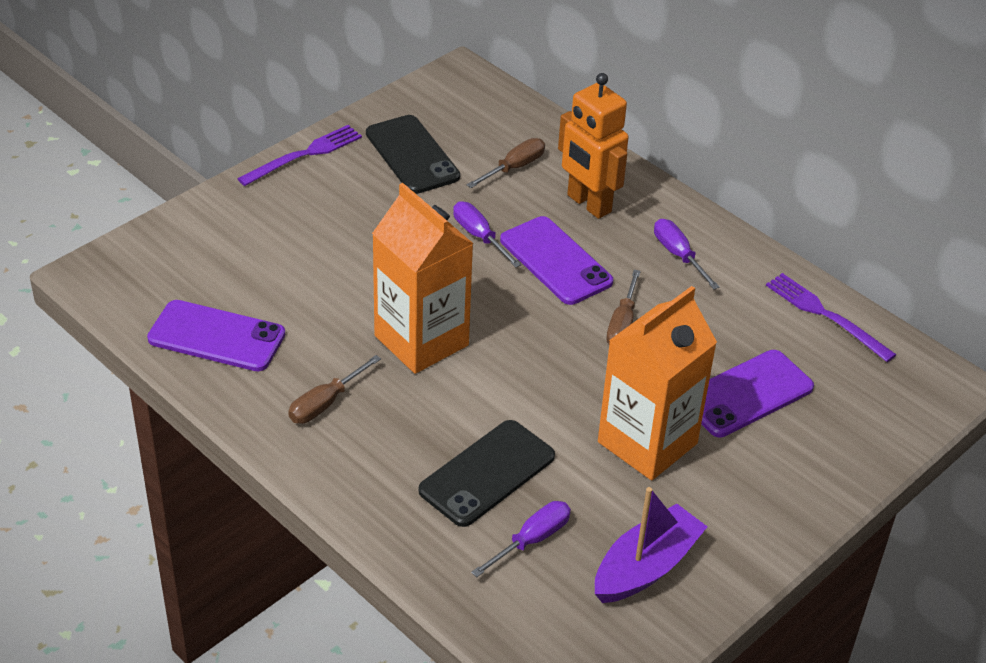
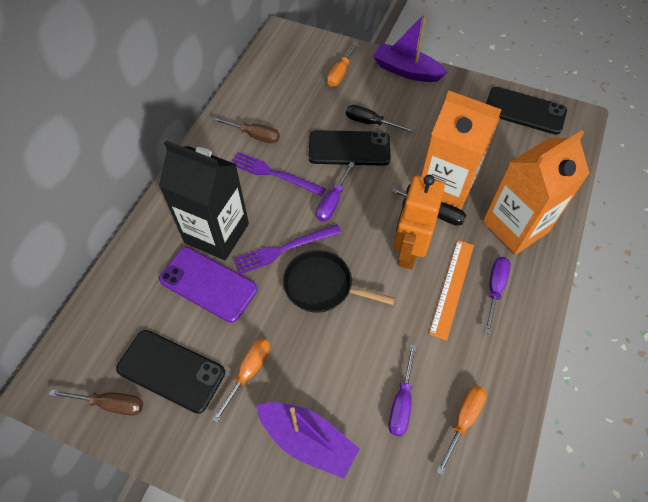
black carton: none = 0 -> [159,140,249,260] = 1
black pan: none = 0 -> [283,250,395,313] = 1
black phone: [366,115,460,194] [418,420,555,527] = 2 -> [116,330,225,414] [309,130,390,166] [486,87,567,135] = 3
black screwdriver: none = 0 -> [346,105,414,133] [391,188,466,226] = 2
brown screwdriver: [288,355,381,424] [467,138,545,188] [607,270,641,344] = 3 -> [49,389,143,416] [213,117,280,143] = 2
orange ruler: none = 0 -> [429,240,474,341] = 1
orange screwdriver: none = 0 -> [212,338,270,423] [327,41,359,87] [436,385,487,476] = 3
purple boat: [595,487,707,603] = 1 -> [256,402,360,479] [373,13,448,82] = 2
purple phone: [147,300,285,371] [500,216,613,305] [701,350,814,437] = 3 -> [159,247,258,323] = 1

